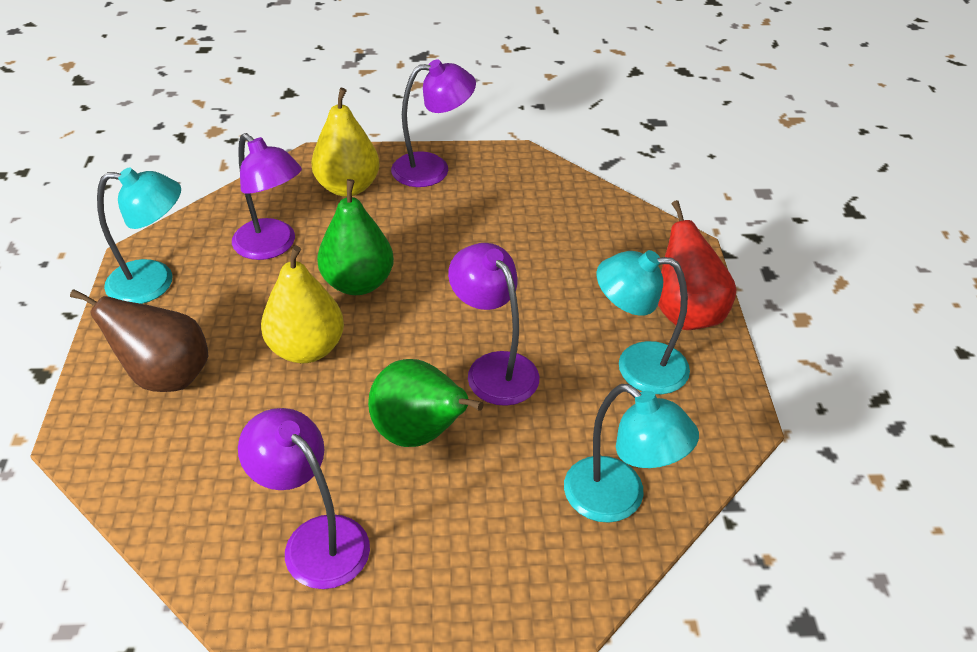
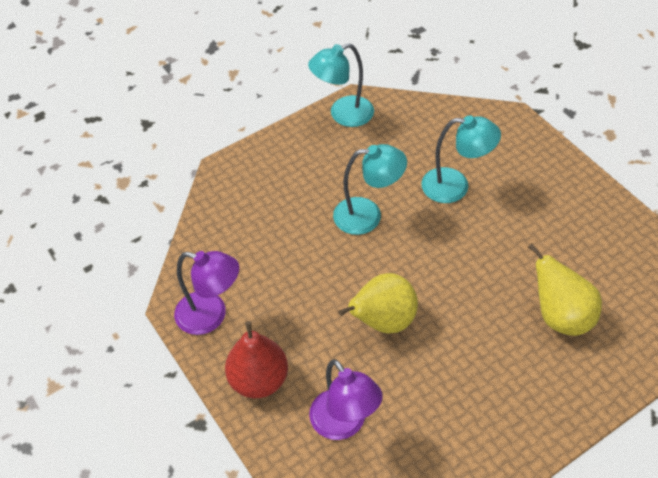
brown pear: [70,289,208,392] = 1 -> none = 0
green pear: [317,179,394,295] [368,359,484,447] = 2 -> none = 0
purple lamp: [232,133,302,260] [238,408,370,589] [391,59,476,187] [448,243,539,406] = 4 -> [174,251,239,335] [309,359,383,440] = 2

